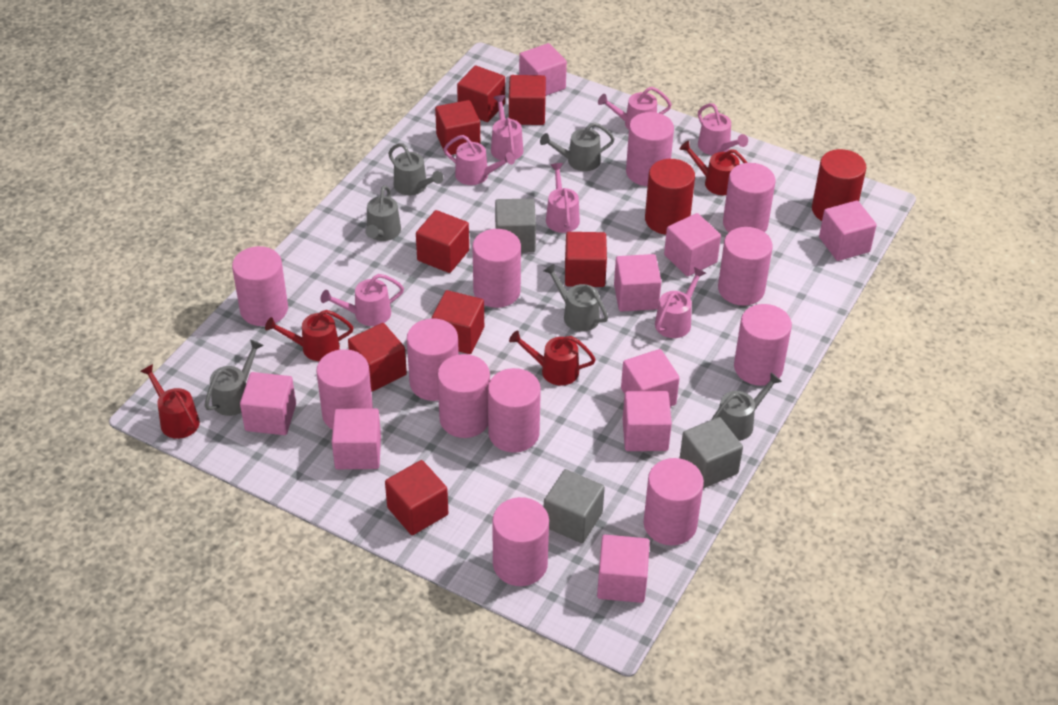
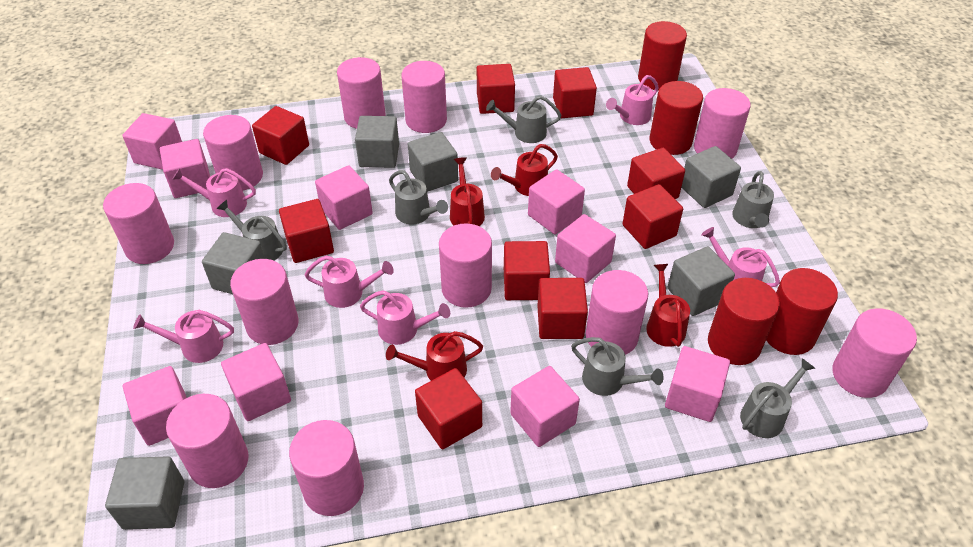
grey cube: [495,199,536,252] [544,469,605,543] [680,417,743,488] = 3 -> [105,456,184,530] [202,232,265,294] [355,116,399,168] [408,132,458,192] [667,246,735,316] [681,146,741,208] = 6
pink cylinder: [232,246,288,326] [316,349,373,430] [407,318,459,401] [437,354,490,438] [473,229,521,308] [488,368,541,453] [492,497,549,586] [626,112,674,186] [643,458,704,546] [718,227,773,306] [723,163,775,232] [734,304,792,386] = 12 -> [103,183,174,264] [166,394,248,488] [203,115,263,191] [230,259,299,345] [289,420,364,516] [337,57,386,129] [401,61,447,133] [439,224,492,308] [586,270,648,355] [694,88,751,159] [832,308,917,398] = 11
pink watering can: [321,274,404,326] [444,135,515,185] [491,95,523,160] [546,163,580,233] [598,87,672,130] [655,267,706,338] [698,103,748,155] = 7 -> [133,310,234,363] [172,168,256,217] [305,256,394,308] [360,290,450,345] [606,75,659,125] [701,227,780,287] = 6
red cube: [348,323,407,391] [385,460,448,535] [416,210,469,273] [432,290,484,354] [435,100,480,156] [457,66,505,122] [509,75,546,125] [565,232,607,287] = 8 -> [252,106,309,165] [279,199,334,263] [415,368,482,449] [477,64,515,114] [504,241,550,300] [537,278,588,339] [553,67,597,118] [622,184,683,249] [627,148,685,199] = 9
red cylinder: [645,159,695,235] [812,149,866,221] = 2 -> [638,21,687,91] [650,81,703,155] [708,278,780,365] [766,268,838,355] = 4

